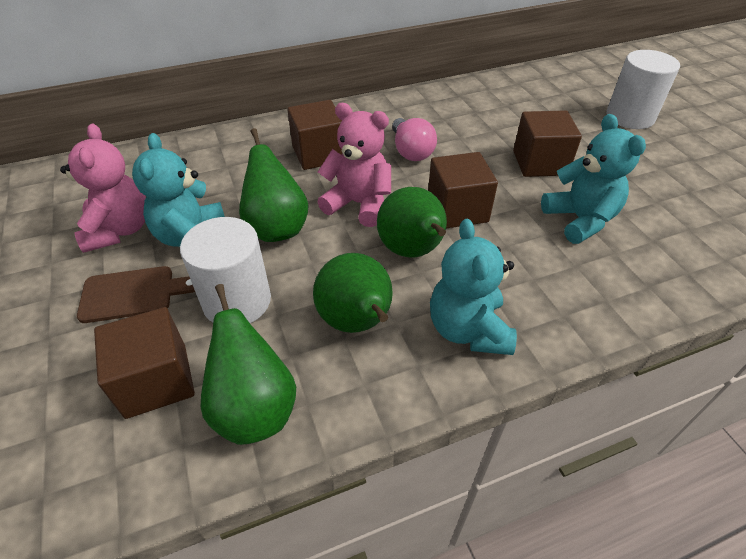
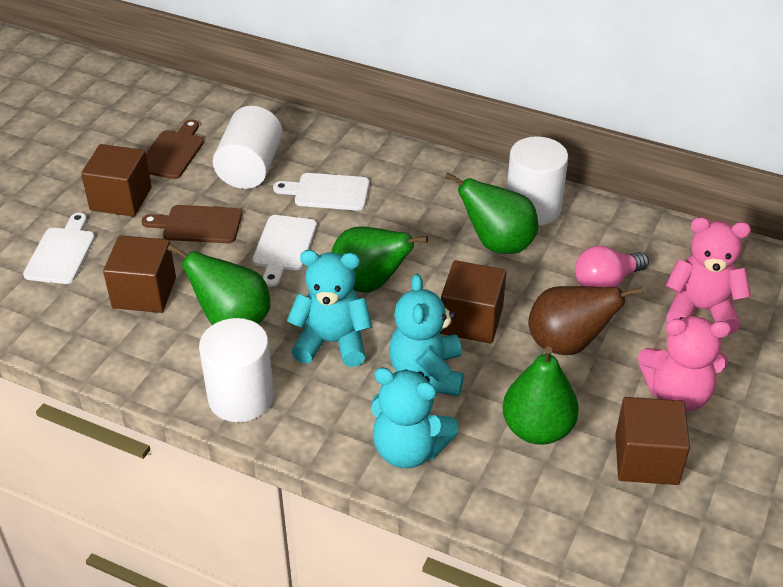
brown cutting board: [77,266,195,323] = 1 -> [142,205,242,243] [146,120,204,179] = 2
brown pear: none = 0 -> [528,286,643,355] = 1
white cutting board: none = 0 -> [23,213,95,284] [252,215,317,287] [273,173,370,211] = 3
white cylinder: [180,217,271,323] [606,50,680,129] = 2 -> [199,318,274,422] [213,106,283,189] [507,136,568,226] = 3

